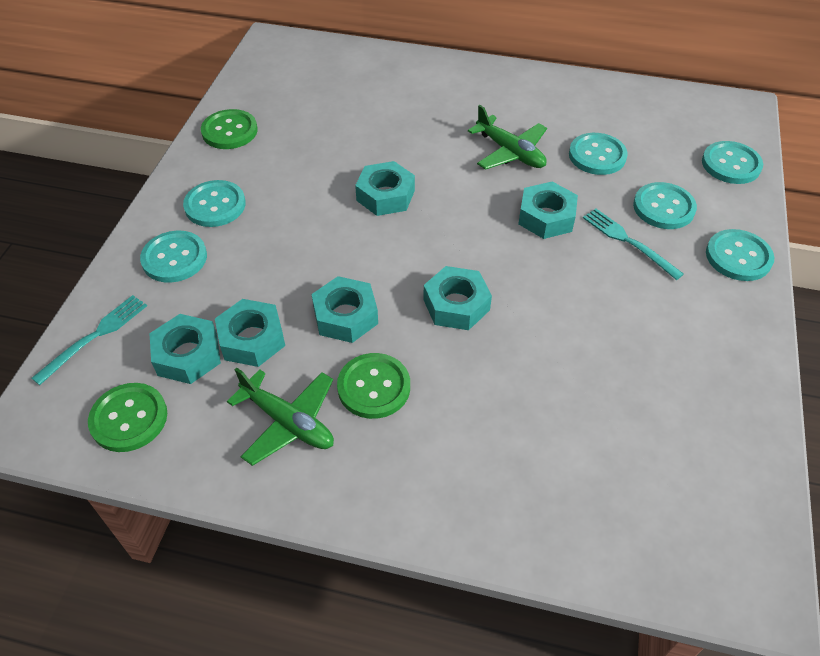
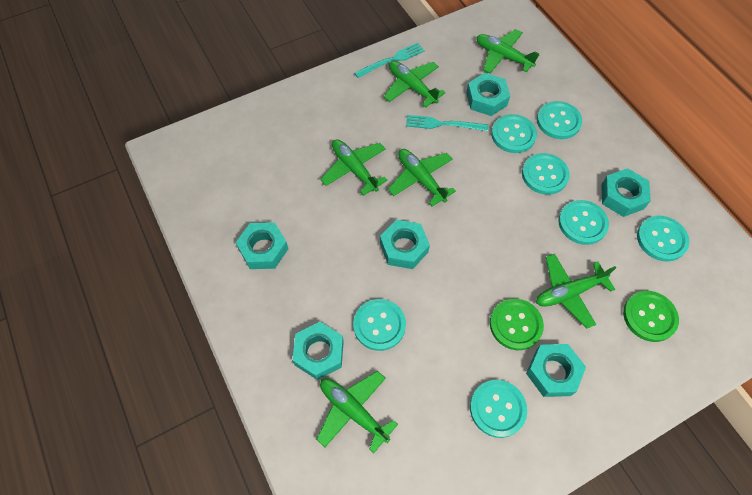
green button: [88,383,167,452] [201,109,258,149] [337,353,410,419] = 3 -> [490,298,544,350] [623,291,679,342] = 2
green plane: [227,368,334,466] [468,105,547,170] = 2 -> [316,371,398,453] [320,139,387,196] [384,61,446,108] [388,149,456,207] [476,29,539,74] [536,254,616,329] = 6
turquoise button: [140,231,207,283] [183,180,246,227] [569,133,628,175] [633,182,697,229] [702,141,763,184] [706,229,774,281] = 6 -> [353,299,406,351] [470,380,527,438] [491,114,537,153] [522,153,570,195] [537,101,582,139] [558,200,609,245] [637,216,689,262] = 7

